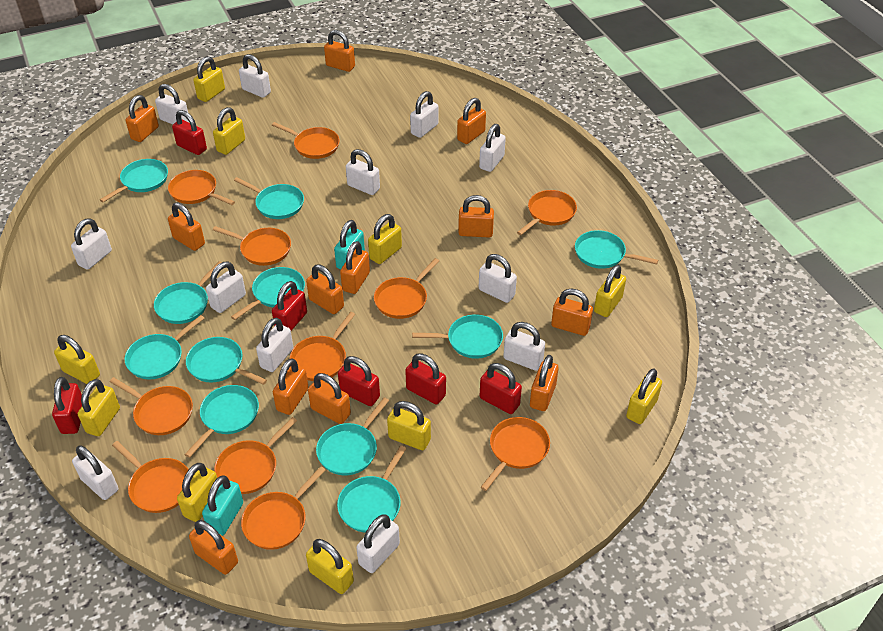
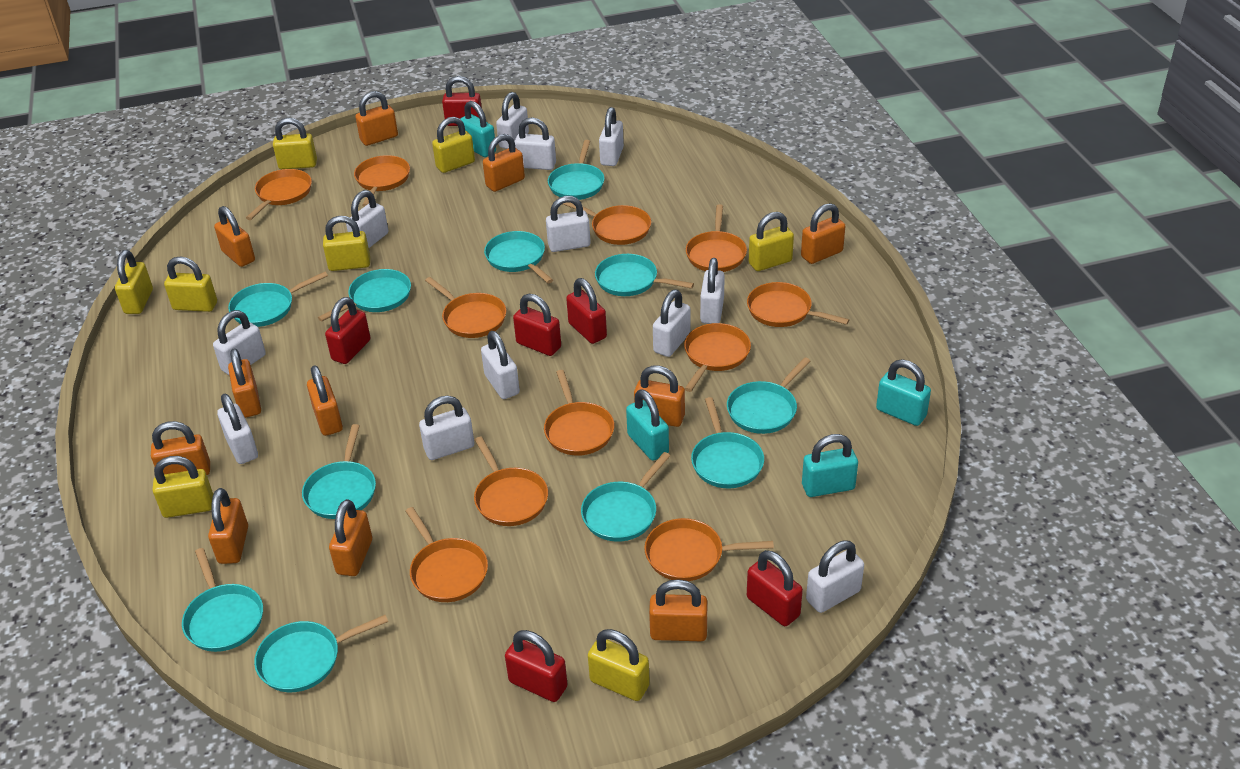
orange padlock: [126,95,159,142] [168,203,205,251] [189,520,238,575] [273,358,308,415] [306,265,344,314] [308,373,351,424] [324,30,355,72] [340,241,370,294] [457,98,486,144] [458,195,494,237] [530,355,559,411] [551,289,593,336] = 12 -> [151,421,210,475] [208,488,248,564] [214,206,255,267] [228,348,261,418] [307,365,343,436] [329,499,372,576] [355,91,398,146] [483,134,525,192] [634,365,685,427] [649,579,707,641] [801,203,845,264] = 11
turquoise padlock: [202,475,243,536] [334,220,365,269] = 2 -> [460,101,496,157] [626,389,669,461] [802,434,858,497] [876,359,931,426] = 4
yellow padlock: [54,335,100,384] [78,379,120,436] [177,463,217,522] [193,57,225,102] [213,107,245,155] [306,539,354,594] [368,214,402,264] [387,401,431,450] [594,265,626,317] [626,369,662,424] = 10 -> [115,250,153,314] [152,456,213,518] [164,257,217,312] [273,118,317,169] [323,216,370,271] [432,117,475,173] [588,629,650,701] [749,212,794,271] = 8

